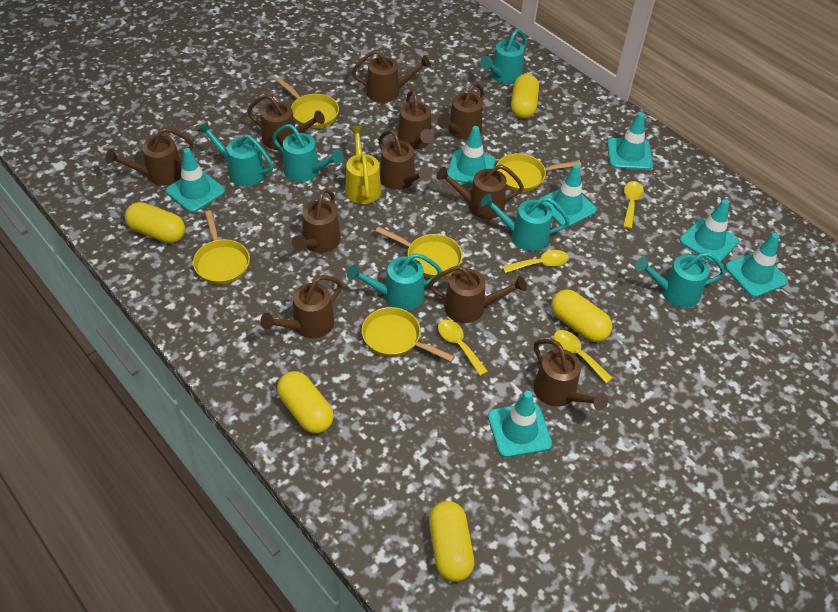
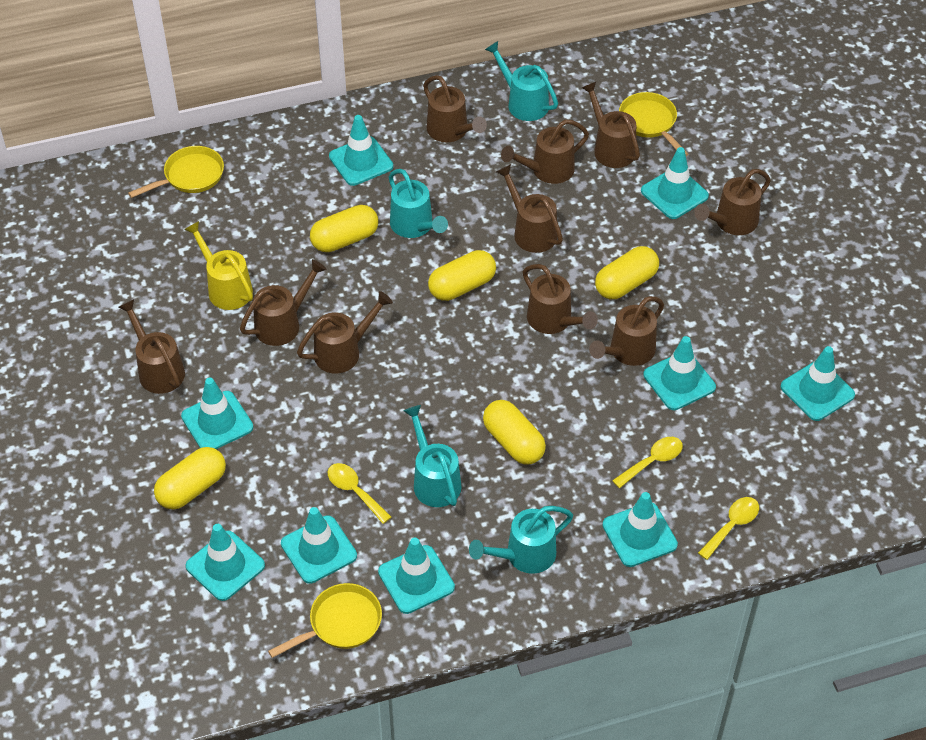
brown watering can: [106,128,193,186] [247,94,325,150] [260,275,343,338] [292,189,341,253] [352,50,431,103] [378,130,432,190] [398,89,434,149] [428,265,527,323] [436,165,524,219] [437,82,484,140] [534,339,608,411] = 11 -> [119,299,185,394] [240,259,327,346] [297,291,393,373] [423,75,487,142] [496,164,563,253] [501,119,589,184] [523,264,598,334] [582,82,640,168] [589,296,664,366] [694,169,771,235] = 10
turquoise traffic cone: [166,148,225,213] [447,126,495,184] [488,391,552,458] [539,164,597,227] [607,112,653,170] [680,199,739,264] [725,233,788,297] = 7 -> [181,377,253,449] [186,524,265,601] [281,507,357,584] [329,115,393,186] [378,538,455,614] [602,492,678,567] [641,147,709,219] [643,336,716,410] [781,346,855,421] = 9
turquoise watering can: [198,121,274,187] [272,124,344,182] [347,253,442,311] [480,29,527,84] [480,194,570,251] [635,252,725,308] = 6 -> [389,169,448,238] [404,405,462,507] [469,506,573,574] [485,41,558,121] = 4
yellow pan: [193,210,250,284] [276,78,339,128] [362,307,455,362] [375,227,462,278] [496,153,580,192] = 5 -> [128,146,224,198] [268,583,382,658] [619,92,688,156] = 3
yellow spoon: [438,320,488,376] [502,250,569,273] [554,330,613,383] [623,181,644,229] = 4 -> [328,463,391,524] [612,437,683,488] [698,497,759,560] = 3

